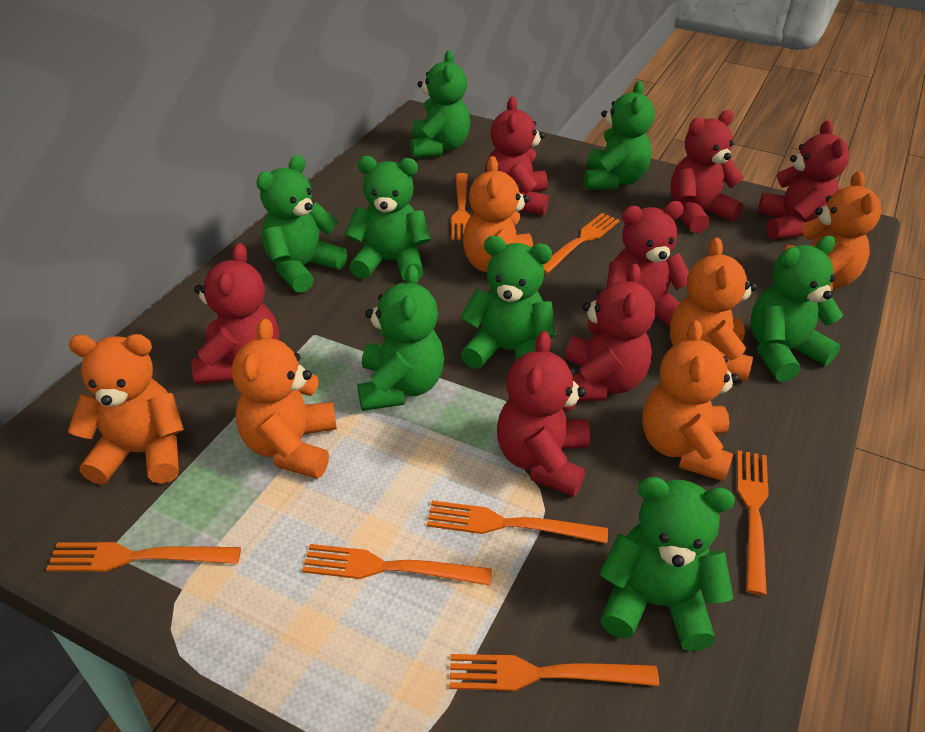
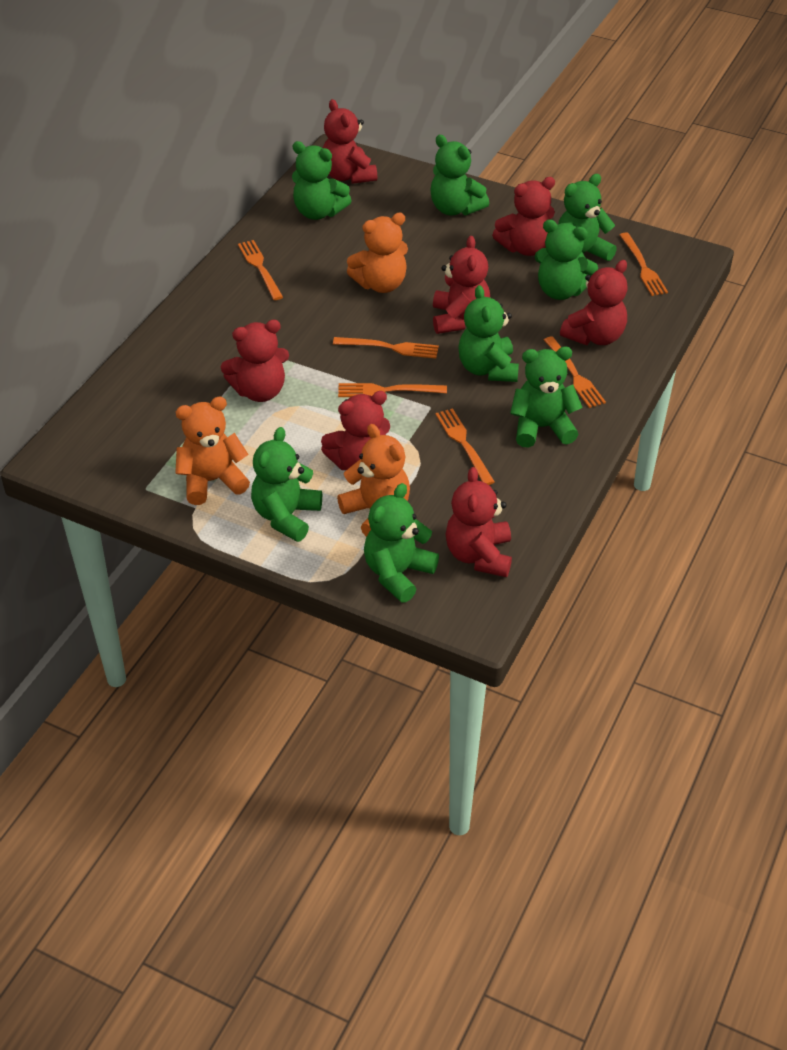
orange fork: [46,542,241,571] [302,544,492,586] [427,500,608,543] [450,654,659,691] [451,173,471,240] [544,213,620,274] [737,450,769,596] = 7 -> [238,240,283,300] [333,337,439,358] [338,383,447,397] [435,408,495,485] [544,336,606,408] [620,232,668,296] = 6
orange teddy bear: [67,334,184,485] [232,318,337,479] [463,156,533,272] [642,320,739,482] [670,237,757,381] [784,171,882,291] = 6 -> [175,397,250,505] [337,424,410,537] [347,213,408,293] = 3

